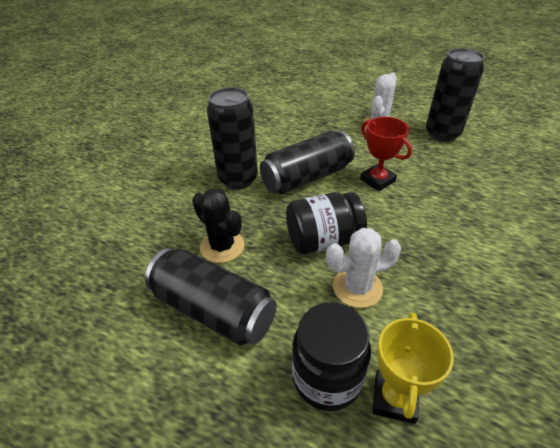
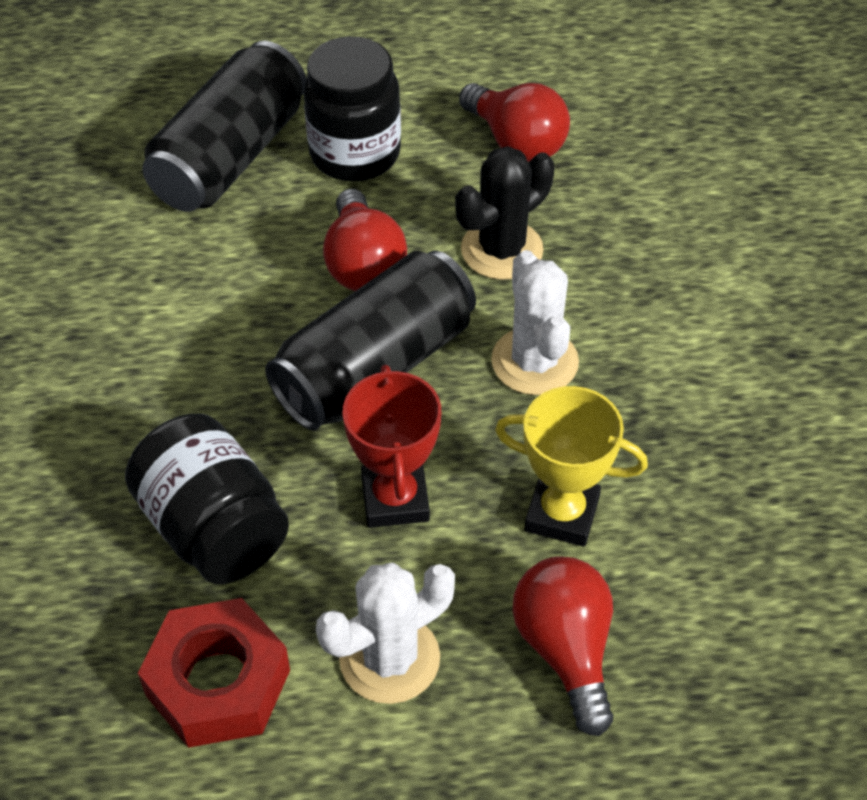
black can: [145,248,277,345] [207,87,258,189] [260,131,355,194] [426,48,484,142] = 4 -> [142,41,306,212] [265,250,476,431] = 2
red light bulb: none = 0 -> [323,189,407,291] [459,83,570,162] [513,556,613,736] = 3
red nut: none = 0 -> [138,598,290,748] = 1

